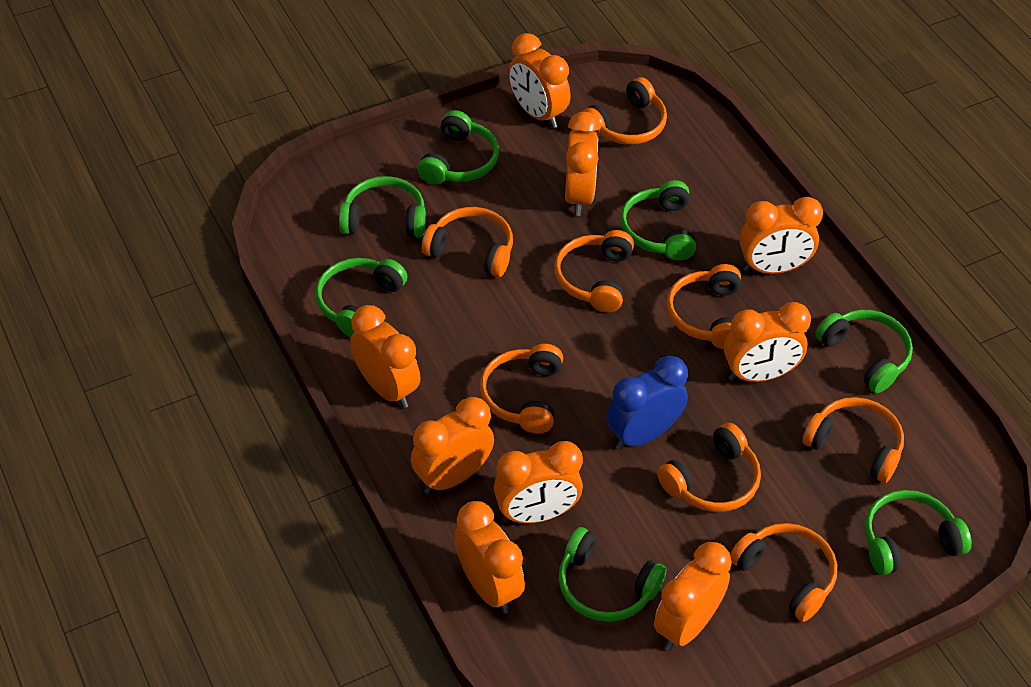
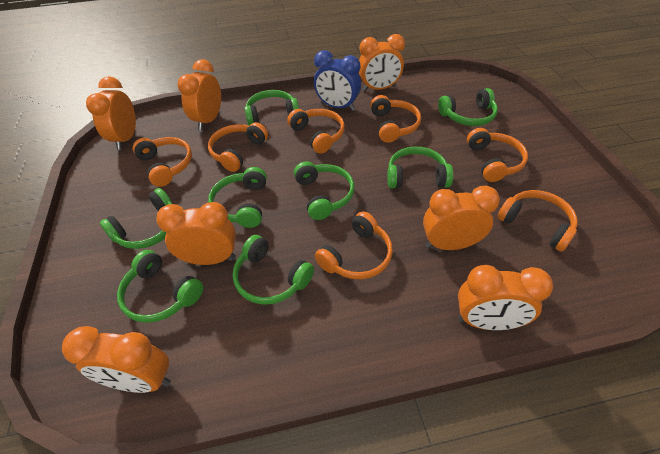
green headphones: [315,258,408,337] [339,176,426,237] [418,110,499,184] [559,527,666,622] [620,180,696,261] [815,310,913,393] [865,490,972,575] = 7 -> [100,188,172,249] [117,250,203,323] [208,167,267,228] [232,235,314,305] [244,90,299,126] [294,161,355,220] [387,146,454,189] [438,88,498,126] = 8
orange clock: [350,305,420,408] [411,397,494,494] [454,501,525,614] [494,441,583,523] [508,33,571,128] [565,112,600,216] [654,542,732,651] [724,302,811,382] [740,197,823,274] = 9 -> [62,326,171,393] [86,76,136,150] [156,202,236,265] [178,59,221,130] [359,34,405,91] [423,185,500,250] [458,265,553,330] = 7
orange headphones: [422,207,513,277] [480,344,563,434] [554,230,634,313] [583,77,667,145] [657,423,761,512] [667,264,741,349] [730,523,837,622] [802,397,904,483] = 8 -> [133,137,192,187] [208,122,268,172] [287,109,345,154] [315,212,393,279] [370,95,421,143] [467,128,528,182] [498,190,578,252] = 7

